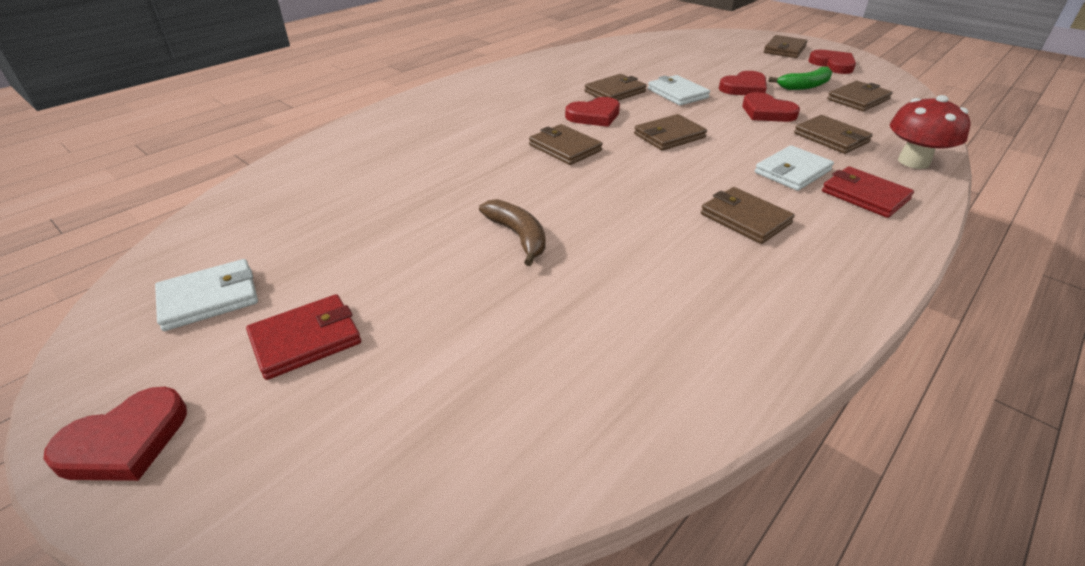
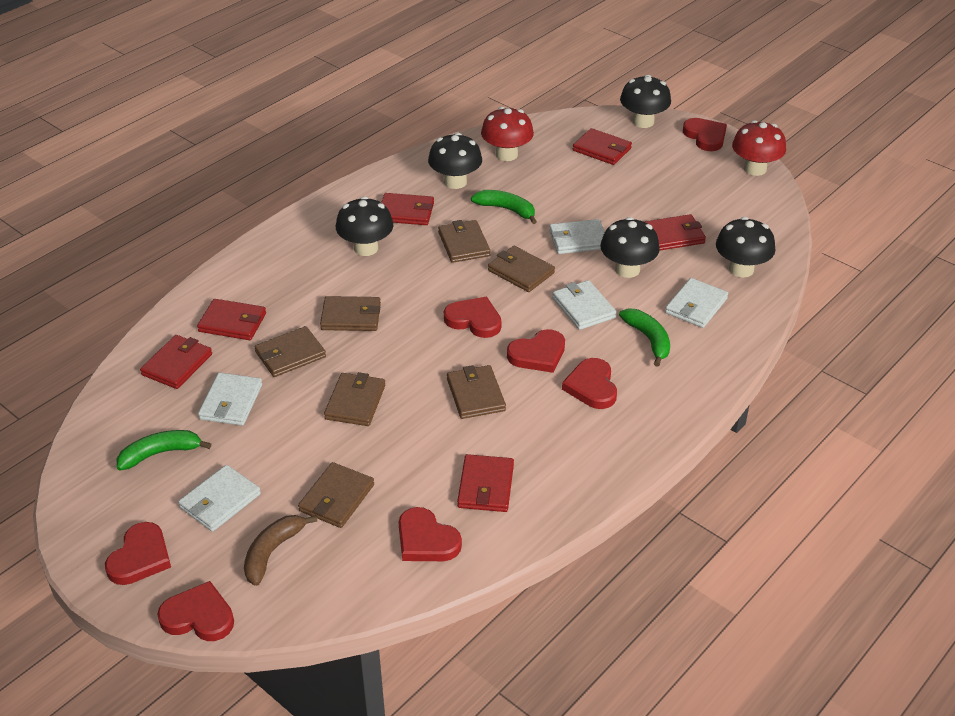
black mushroom: none = 0 -> [336,196,393,256] [428,133,482,189] [600,217,660,278] [620,75,671,128] [716,217,775,277] = 5
green banana: [768,67,832,90] = 1 -> [117,430,211,471] [471,190,537,224] [619,308,670,367] = 3
red heart: [44,387,187,481] [565,97,620,127] [719,71,767,95] [742,92,800,122] [808,50,856,74] = 5 -> [105,522,171,585] [157,581,234,641] [399,507,462,561] [444,297,502,338] [507,329,565,373] [562,358,617,409] [683,118,727,151] = 7
red mushroom: [890,95,971,169] = 1 -> [481,107,534,161] [732,120,786,176] = 2
red wallet: [246,294,361,380] [822,166,914,218] = 2 -> [140,335,212,389] [197,299,266,340] [381,193,434,225] [457,454,514,512] [573,128,632,165] [645,214,706,251] = 6
white wallet: [155,259,258,331] [648,75,710,106] [755,145,834,191] = 3 -> [178,465,261,532] [198,373,262,426] [549,219,605,254] [552,280,617,330] [665,278,728,328] = 5

